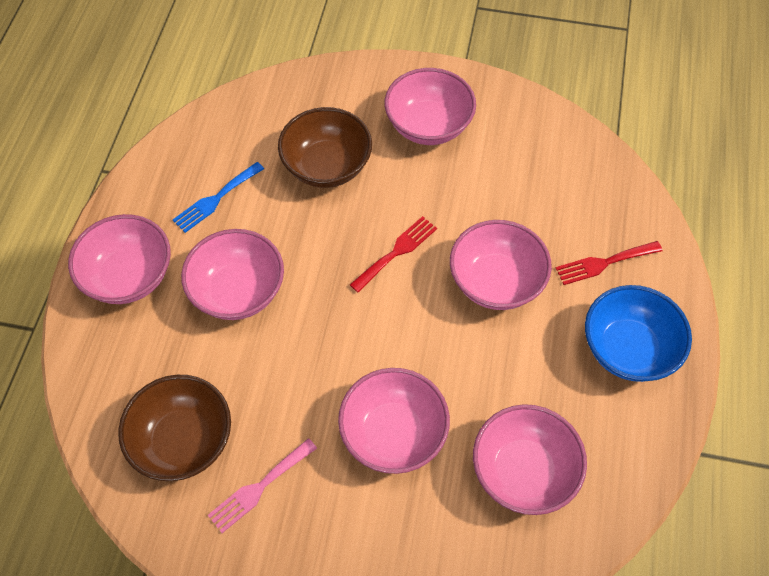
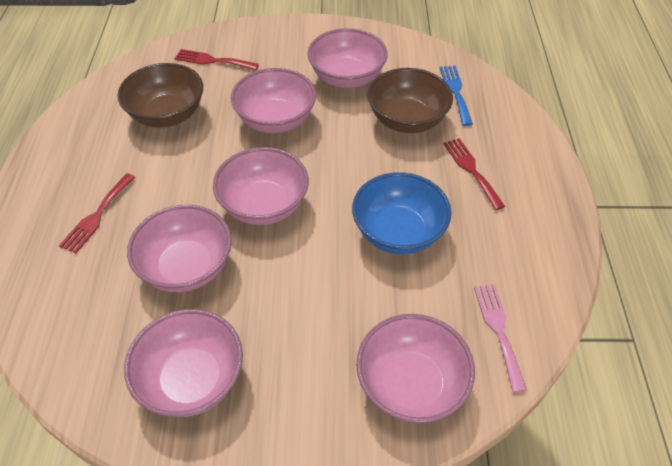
red fork: [350,216,437,293] [556,241,662,285] = 2 -> [59,173,136,254] [174,49,259,70] [443,138,505,210] = 3

